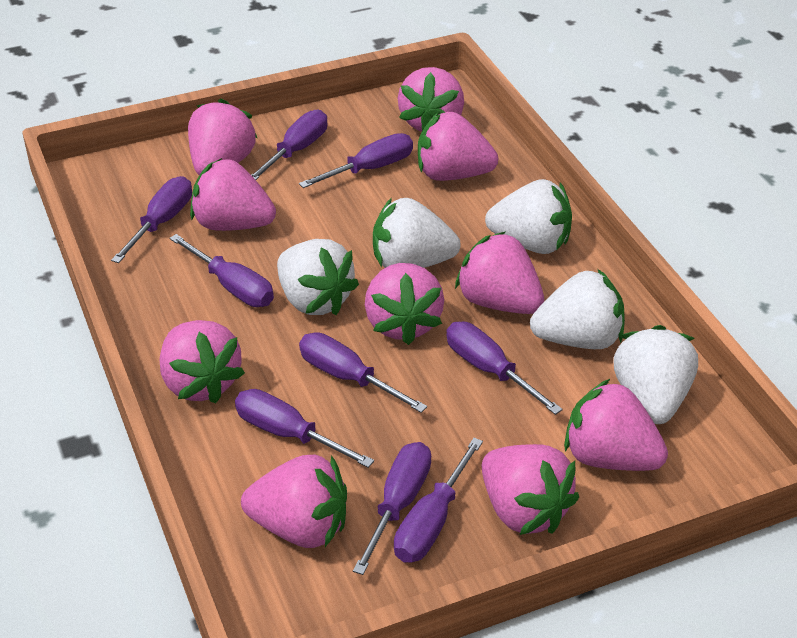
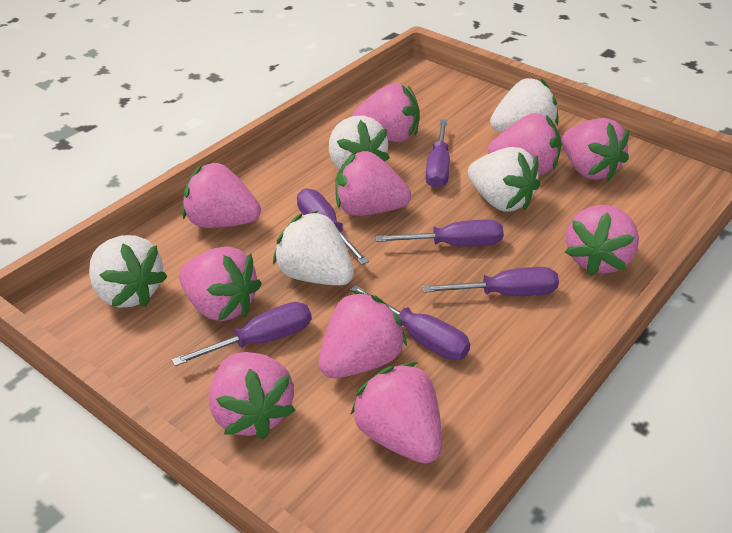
purple screwdriver: [111,176,192,263] [170,234,274,307] [235,389,374,468] [251,110,328,180] [299,133,413,188] [299,332,427,413] [353,442,431,575] [394,438,483,563] [446,322,563,415] = 9 -> [172,302,311,366] [297,189,369,265] [350,285,470,360] [375,220,504,246] [422,267,559,296] [425,119,450,188] = 6

